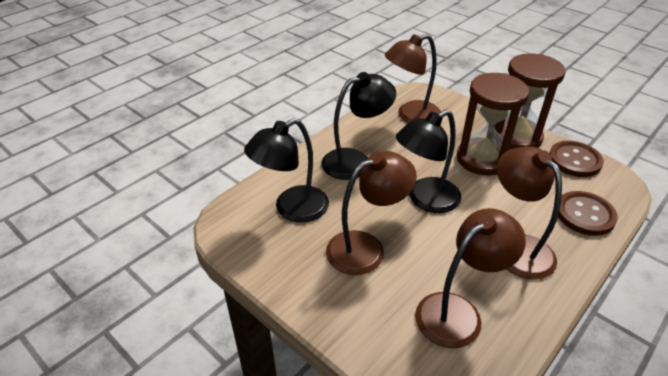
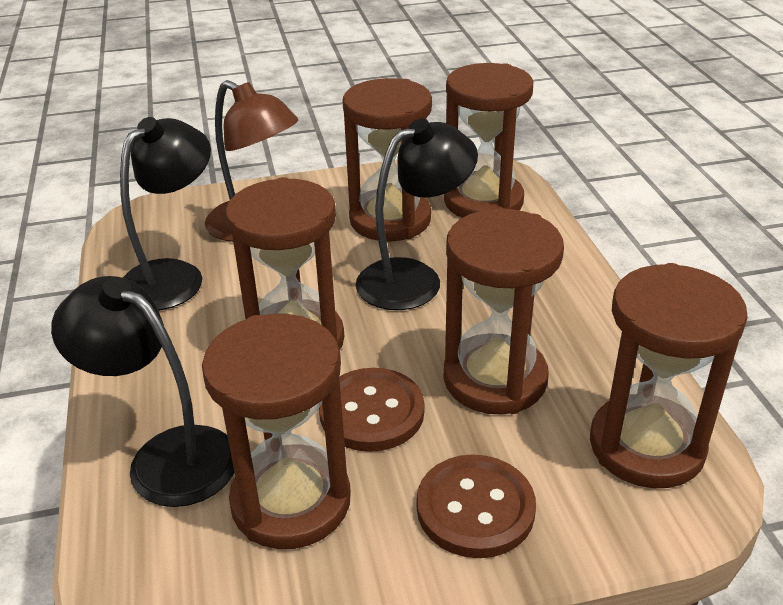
brown hourglass: [457,73,529,176] [496,53,565,150] = 2 -> [202,314,351,549] [225,177,344,350] [342,78,432,241] [444,63,533,218] [444,209,564,415] [590,263,748,488] = 6
brown lamp: [326,151,417,275] [385,34,441,123] [415,208,526,348] [497,146,562,280] = 4 -> [205,80,298,242] = 1

